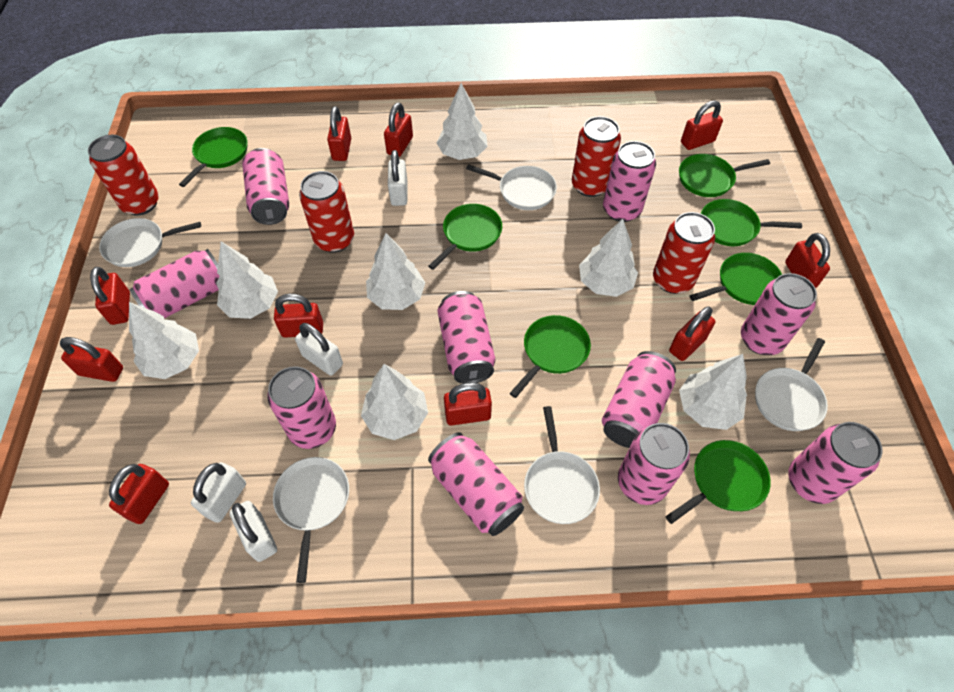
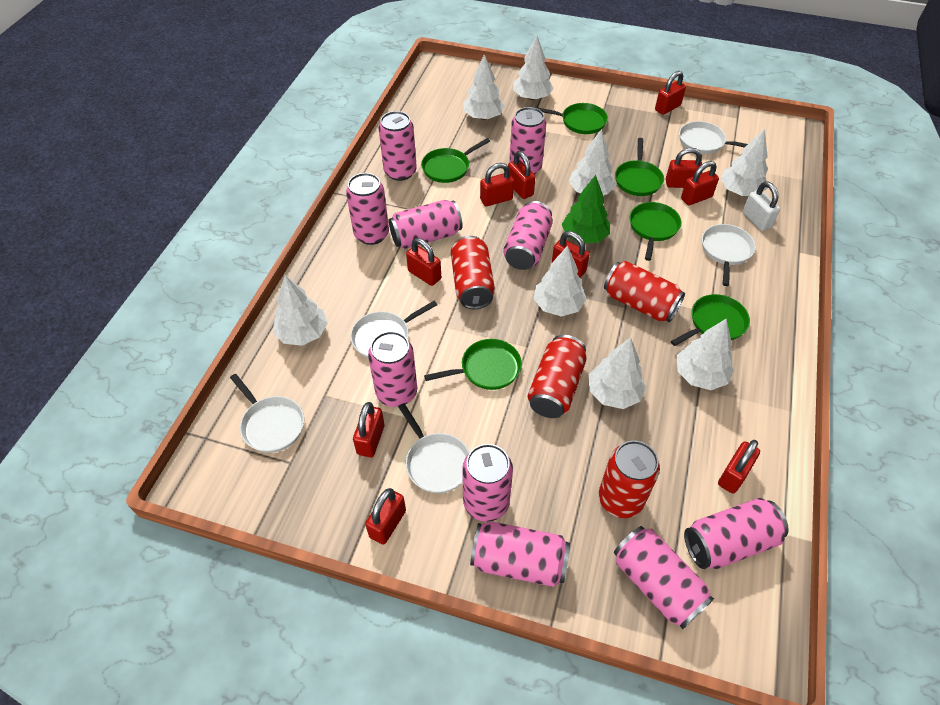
green pan: [179,127,248,187] [428,204,502,270] [509,315,591,398] [665,440,771,524] [679,154,770,197] [689,253,782,305] [701,199,802,246] = 7 -> [421,138,490,183] [424,339,522,390] [534,103,608,134] [615,138,664,196] [630,202,682,261] [671,294,750,346] = 6
green tree: none = 0 -> [562,175,610,243] = 1
white padlock: [191,462,246,523] [230,501,277,562] [295,323,343,376] [388,150,407,206] = 4 -> [743,181,780,231] = 1
white tree: [129,302,199,379] [216,242,278,319] [361,364,428,440] [366,233,425,310] [436,83,488,160] [579,219,638,297] [679,354,747,430] = 7 -> [273,275,328,346] [463,54,505,120] [513,36,554,100] [534,246,587,317] [569,129,616,195] [589,337,646,409] [677,319,734,390] [720,129,768,196] = 8

